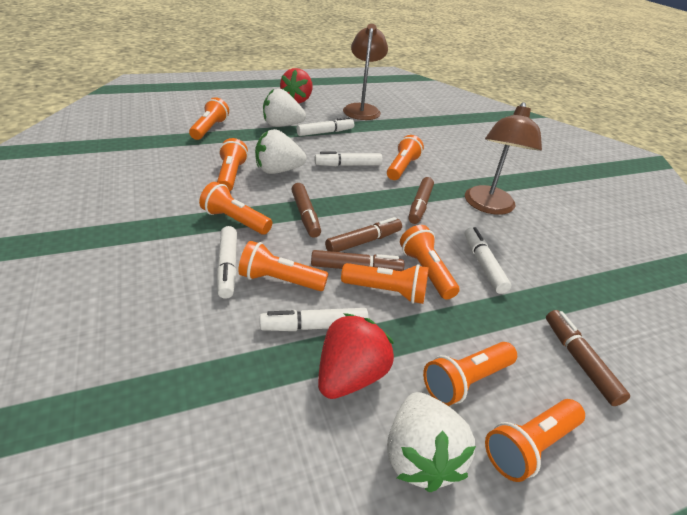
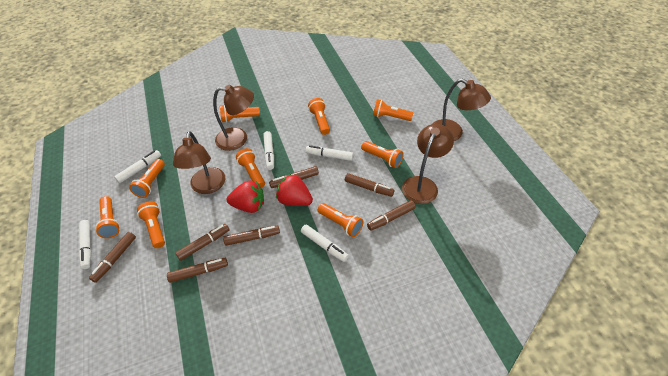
brown lamp: [343,24,388,120] [465,102,542,215] = 2 -> [173,131,225,194] [213,85,254,151] [402,124,454,204] [433,79,491,141] = 4
brown marker: [291,183,321,238] [311,250,404,271] [325,217,402,252] [408,177,434,224] [546,310,630,406] = 5 -> [89,232,136,283] [167,258,228,283] [175,224,229,261] [223,226,280,246] [269,166,319,188] [345,173,394,197] [367,200,416,231] = 7
white strawberry: [255,129,306,174] [263,89,306,127] [387,392,476,492] = 3 -> none = 0

